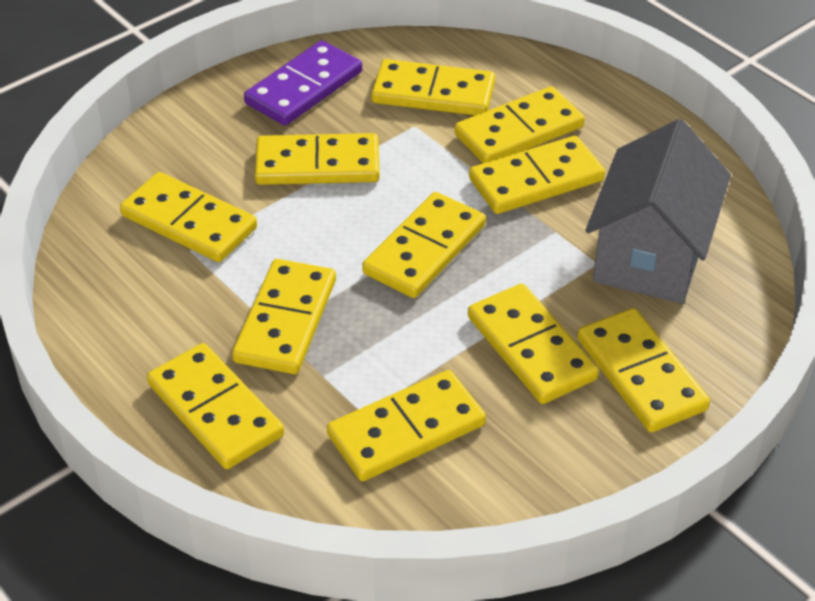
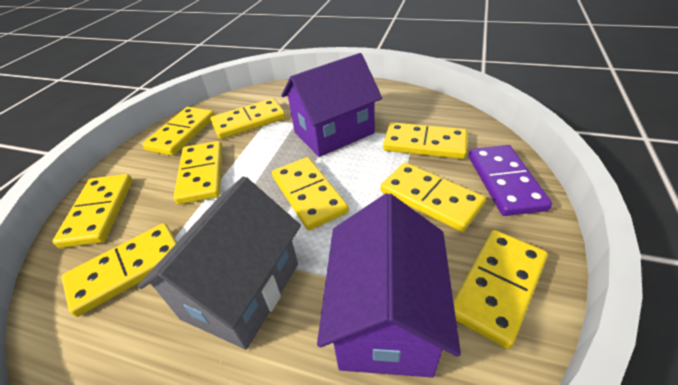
purple house: none = 0 -> [281,53,382,157] [317,193,461,378] = 2
yellow domino: [120,172,257,262] [147,343,284,469] [232,259,336,374] [255,133,380,185] [327,370,486,481] [362,192,486,298] [371,59,495,115] [455,86,585,163] [468,284,599,404] [469,136,605,214] [577,308,710,432] = 11 -> [53,174,133,248] [61,223,177,317] [142,107,215,156] [174,141,222,204] [210,98,286,139] [272,157,349,230] [381,162,486,232] [383,122,468,159] [453,230,548,349] = 9

